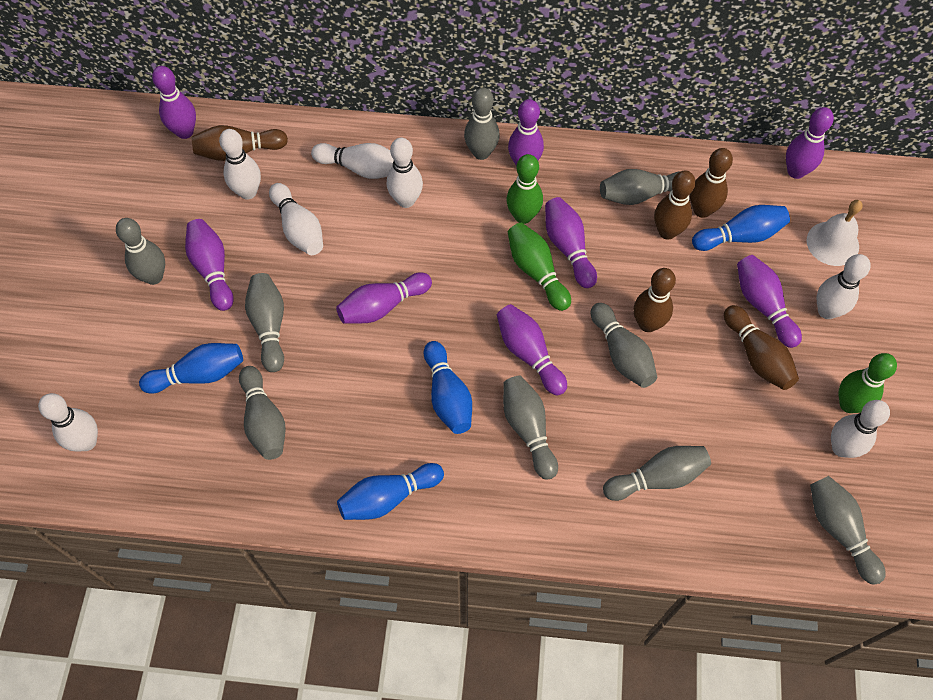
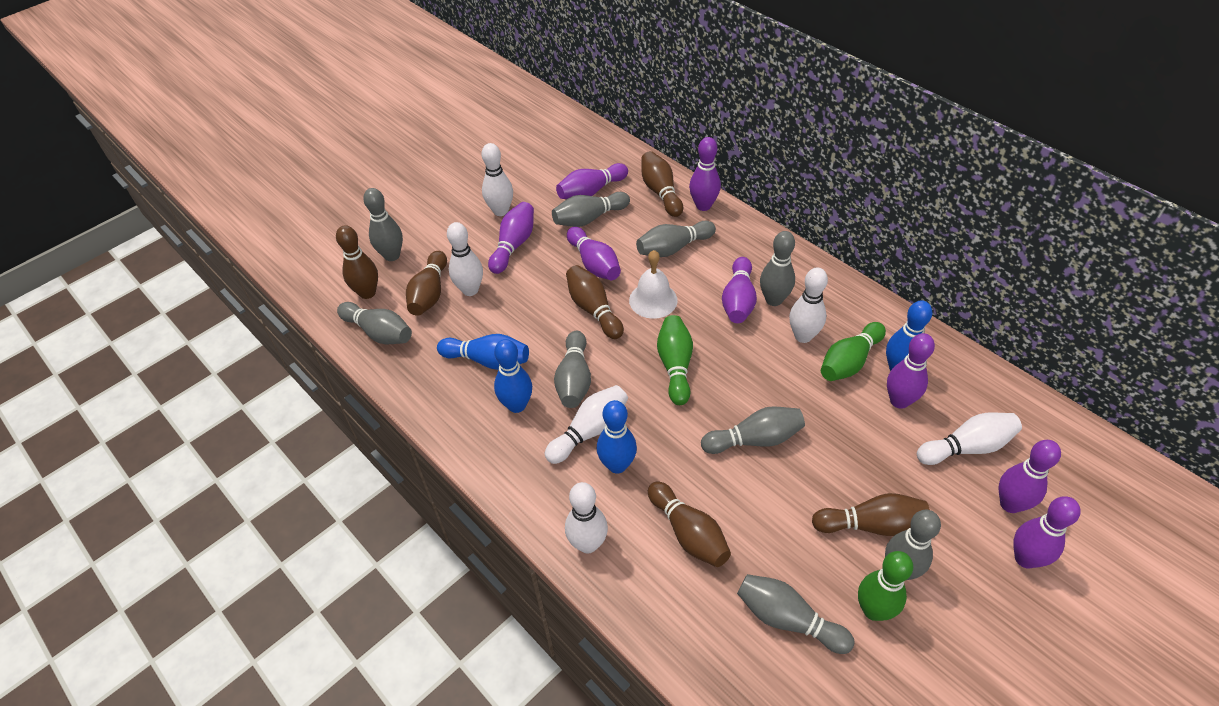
brown bowling pin: [191,125,288,161] [634,268,676,332] [654,171,696,240] [690,148,733,218] [724,305,799,390] = 5 -> [336,225,378,299] [406,251,447,316] [566,265,624,339] [641,151,683,217] [648,481,731,567] [812,493,930,536] = 6
white bowling pin: [38,393,98,452] [219,129,261,200] [269,183,323,255] [311,143,394,179] [387,138,423,208] [816,254,871,319] [831,400,890,458] = 7 -> [447,222,483,296] [482,143,513,216] [545,385,628,464] [565,482,608,553] [789,268,828,343] [917,413,1022,465] = 6

